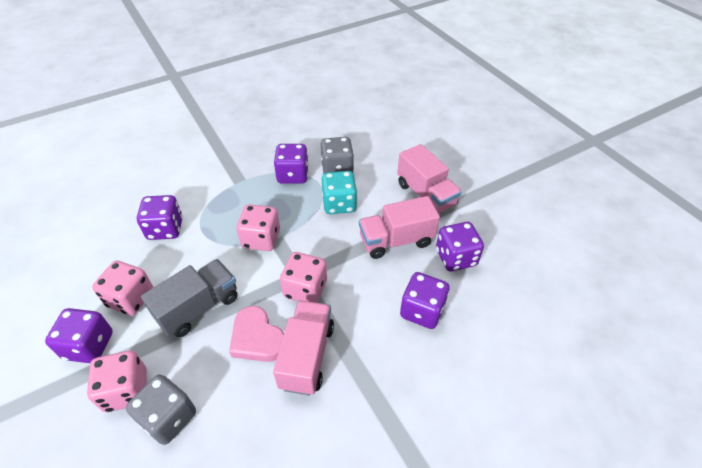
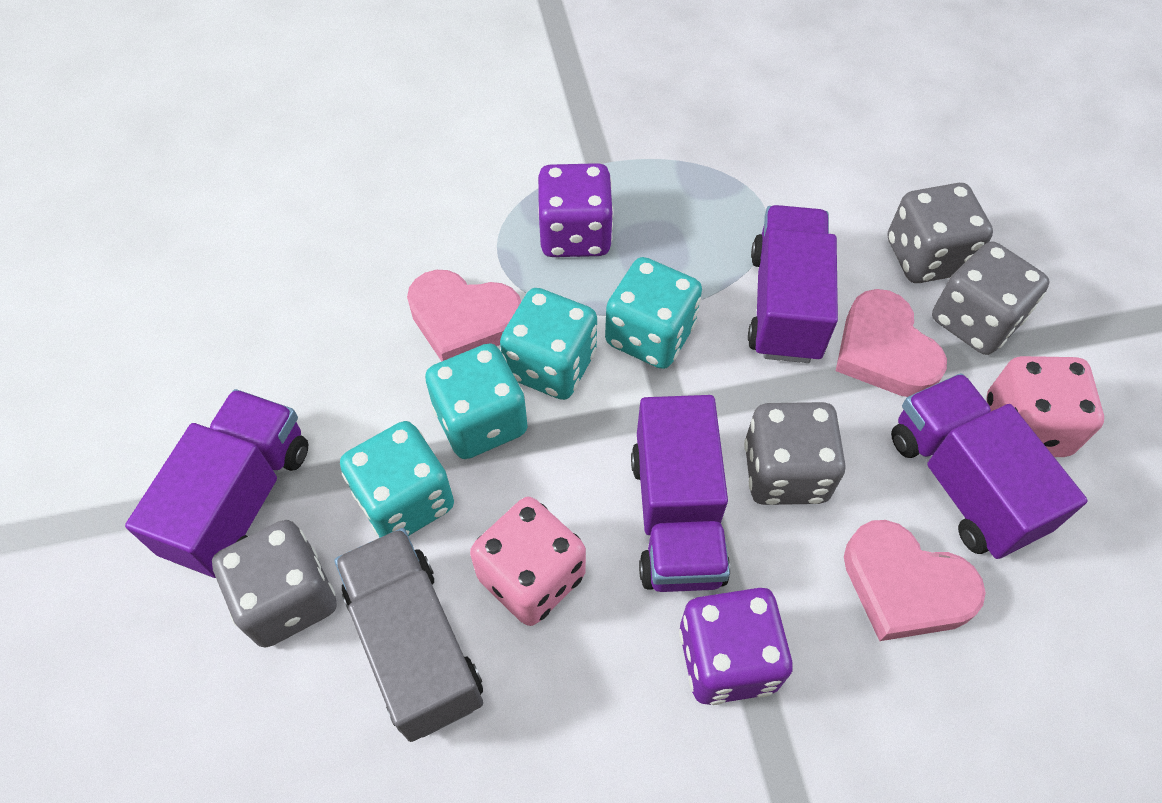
grey dice: [126,374,196,445] [321,137,354,173] = 2 -> [212,520,337,647] [744,402,846,505] [888,183,993,283] [932,242,1050,355] = 4
pink dice: [87,351,147,412] [92,261,153,316] [236,204,280,251] [280,252,327,303] = 4 -> [470,497,586,626] [987,356,1104,457] = 2
pink heart: [229,306,284,362] = 1 -> [407,270,521,362] [836,289,947,397] [844,520,986,641] = 3
pink truck: [273,300,334,396] [359,196,440,259] [397,144,462,213] = 3 -> none = 0
purple dice: [45,308,113,363] [137,195,183,240] [274,144,309,184] [400,272,449,329] [436,222,484,271] = 5 -> [538,163,614,257] [679,588,793,705] = 2
purple truck: none = 0 -> [125,389,308,578] [631,395,730,592] [748,205,838,363] [891,373,1088,559] = 4
turquoise dice: [322,171,357,214] = 1 -> [340,421,454,538] [425,343,528,459] [500,288,597,400] [605,257,702,369] = 4

